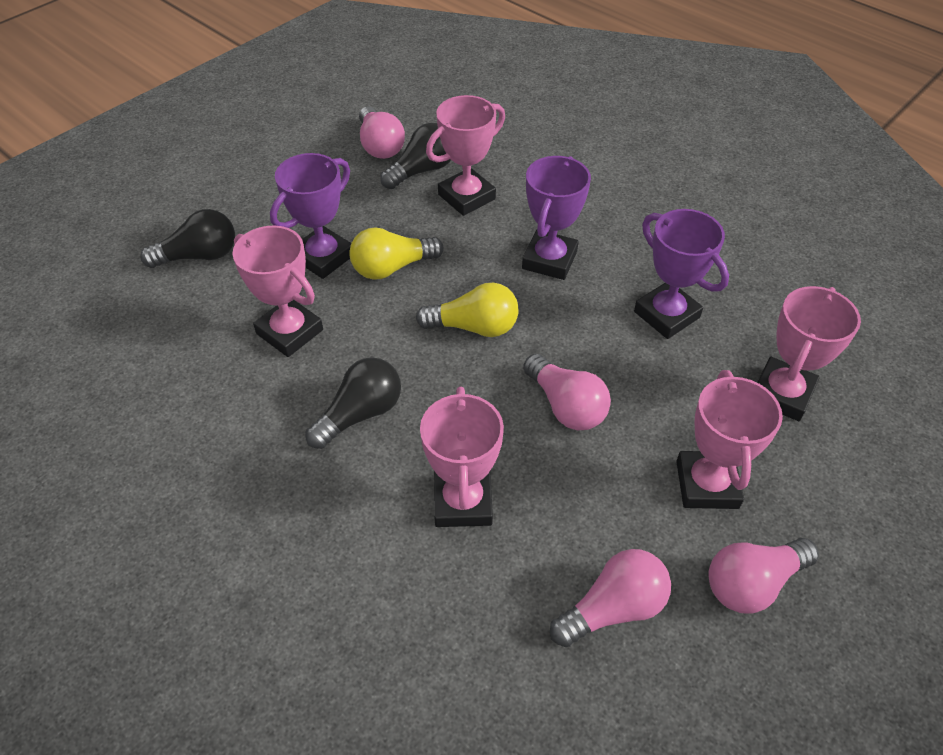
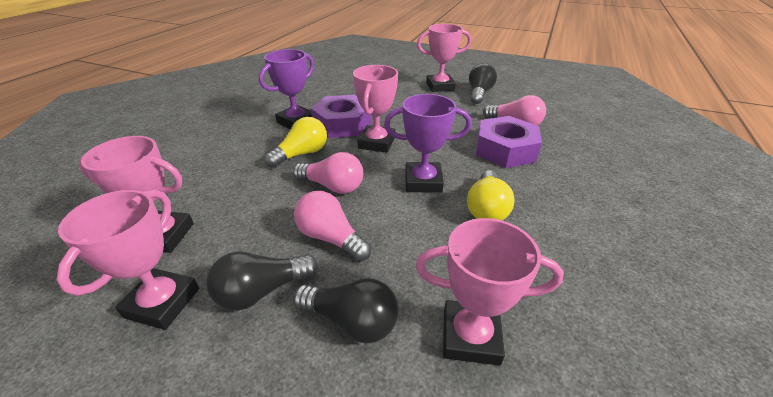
pink light bulb: [359,106,405,159] [523,354,611,430] [550,549,671,647] [709,538,819,613] = 4 -> [293,152,363,194] [294,191,371,262] [483,95,546,125] = 3
purple nut: none = 0 -> [310,95,372,138] [476,116,542,168] = 2
purple trophy: [270,153,351,279] [522,156,591,280] [634,209,729,339] = 3 -> [259,49,314,129] [384,94,472,193] = 2

